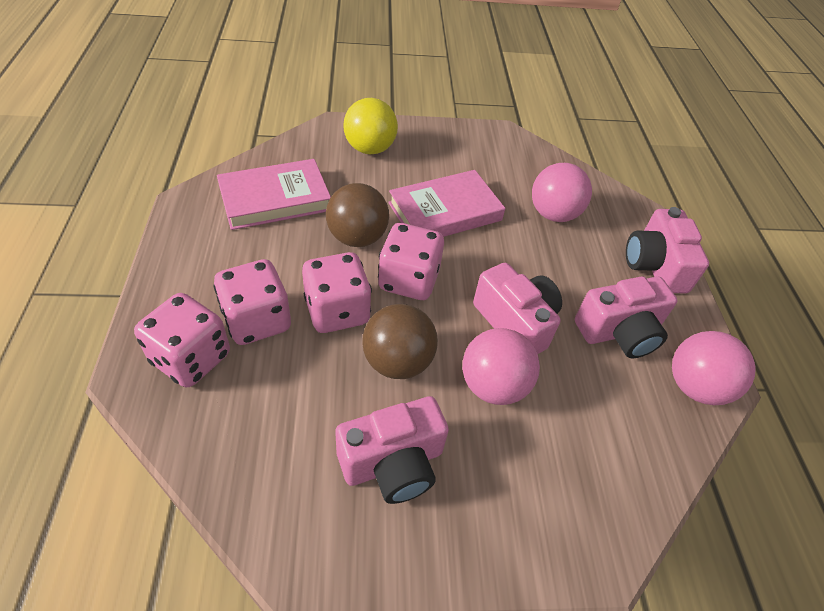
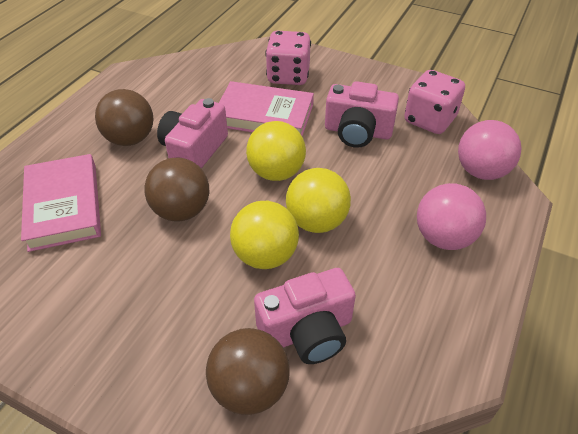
brown ball: [326,183,389,247] [362,304,438,379] = 2 -> [95,89,153,146] [145,158,209,222] [206,328,290,415] = 3
pink ball: [462,328,540,405] [532,163,592,222] [672,331,756,405] = 3 -> [417,183,486,250] [458,120,522,180] = 2
pink camera: [335,396,449,504] [473,263,562,354] [575,276,678,358] [626,207,709,293] = 4 -> [157,98,228,169] [254,268,356,364] [325,81,399,148] = 3
pink dice: [134,293,230,387] [214,259,291,345] [302,252,372,333] [378,223,444,300] = 4 -> [265,31,311,85] [404,70,465,134] = 2
yellow ball: [343,98,398,155] = 1 -> [230,201,299,269] [246,121,306,181] [286,168,351,233] = 3

